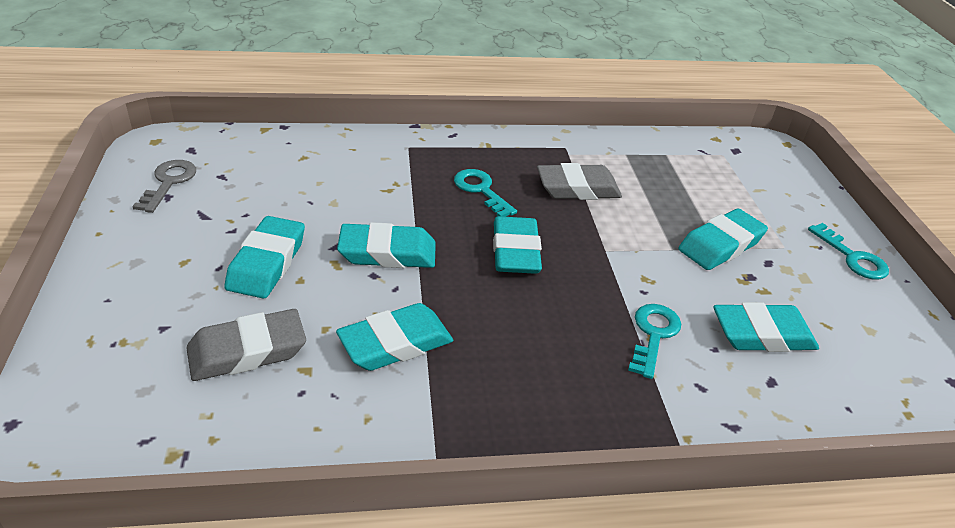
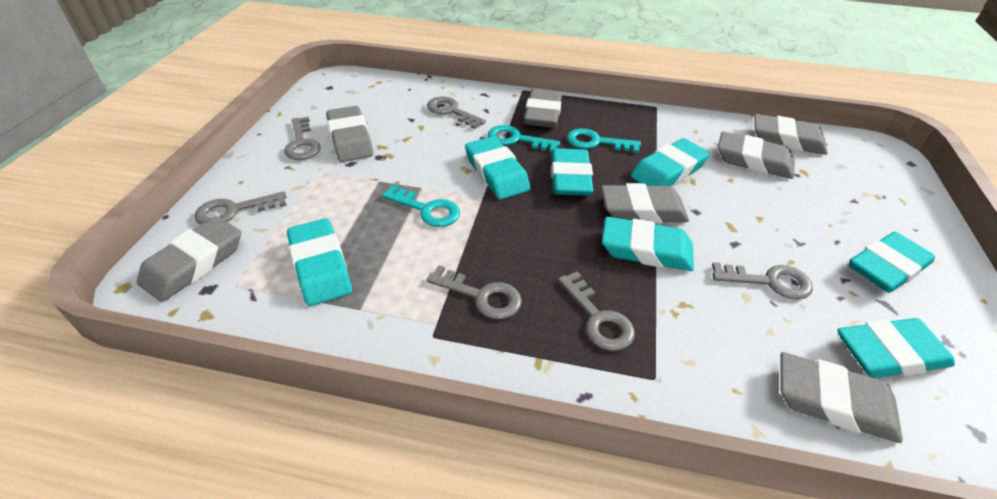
grey eraser: [187,309,306,381] [537,163,622,200] = 2 -> [137,216,241,302] [326,106,373,162] [524,89,562,128] [601,183,689,223] [718,132,795,179] [754,114,828,155] [780,352,903,443] = 7
grey key: [132,160,196,213] = 1 -> [194,191,287,225] [284,117,321,160] [427,97,486,129] [427,265,522,319] [558,271,635,351] [712,262,813,300] = 6
turquoise eraser: [224,216,305,299] [336,303,453,371] [337,222,436,268] [493,216,542,274] [678,208,768,270] [713,302,819,352] = 6 -> [287,218,352,306] [465,136,531,200] [551,148,594,196] [602,217,694,271] [631,138,710,186] [837,318,955,378] [849,232,935,293] = 7

